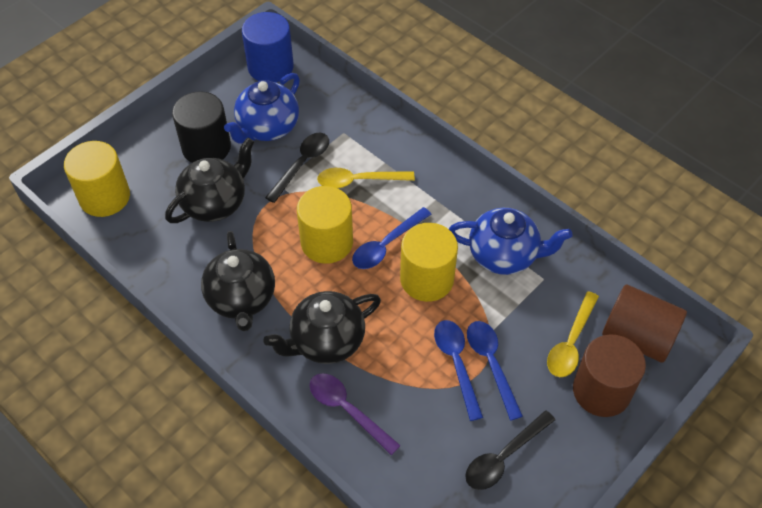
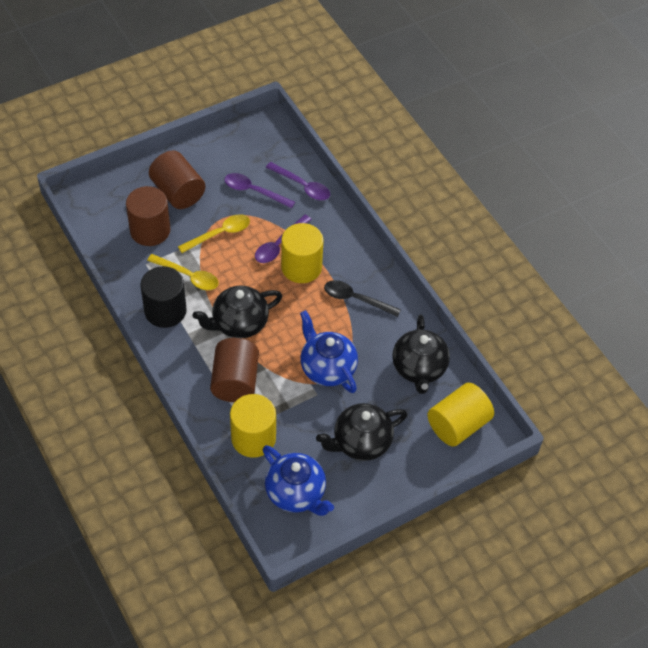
black spoon: [265,133,329,203] [465,410,555,490] = 2 -> [324,280,401,317] = 1
blue cylinder: [242,12,294,82] = 1 -> none = 0
blue spoon: [352,207,431,269] [434,320,483,421] [467,321,523,421] = 3 -> none = 0
brown cylinder: [573,334,646,417] [602,285,687,363] = 2 -> [126,186,170,246] [149,151,205,209] [210,338,259,402] = 3
purple spoon: [309,373,401,455] = 1 -> [224,173,295,209] [255,215,312,263] [266,162,330,200] = 3

